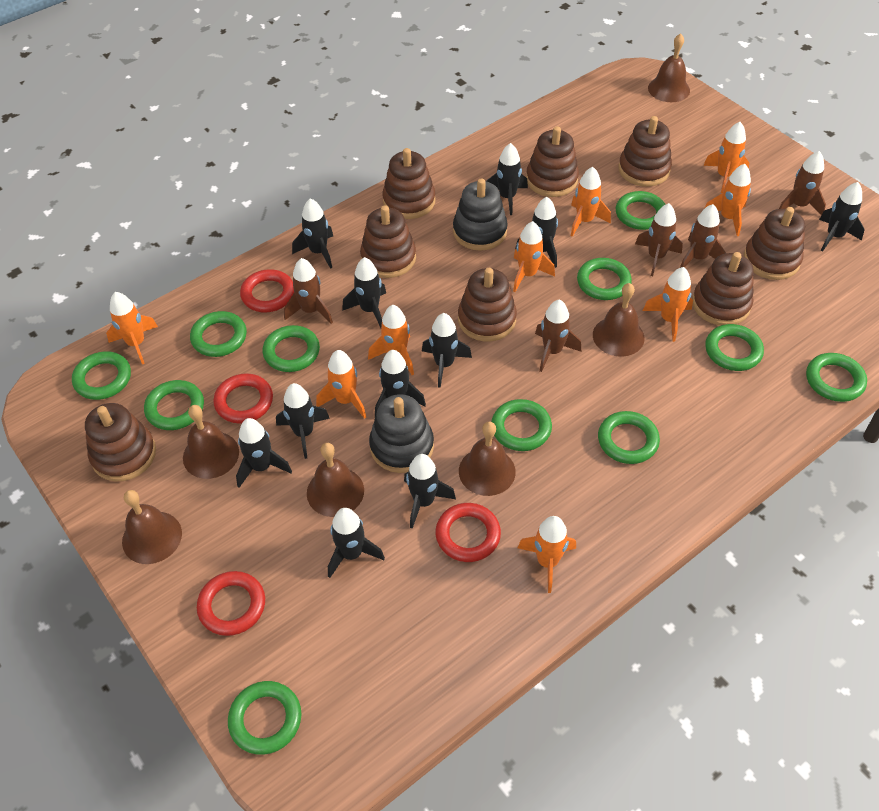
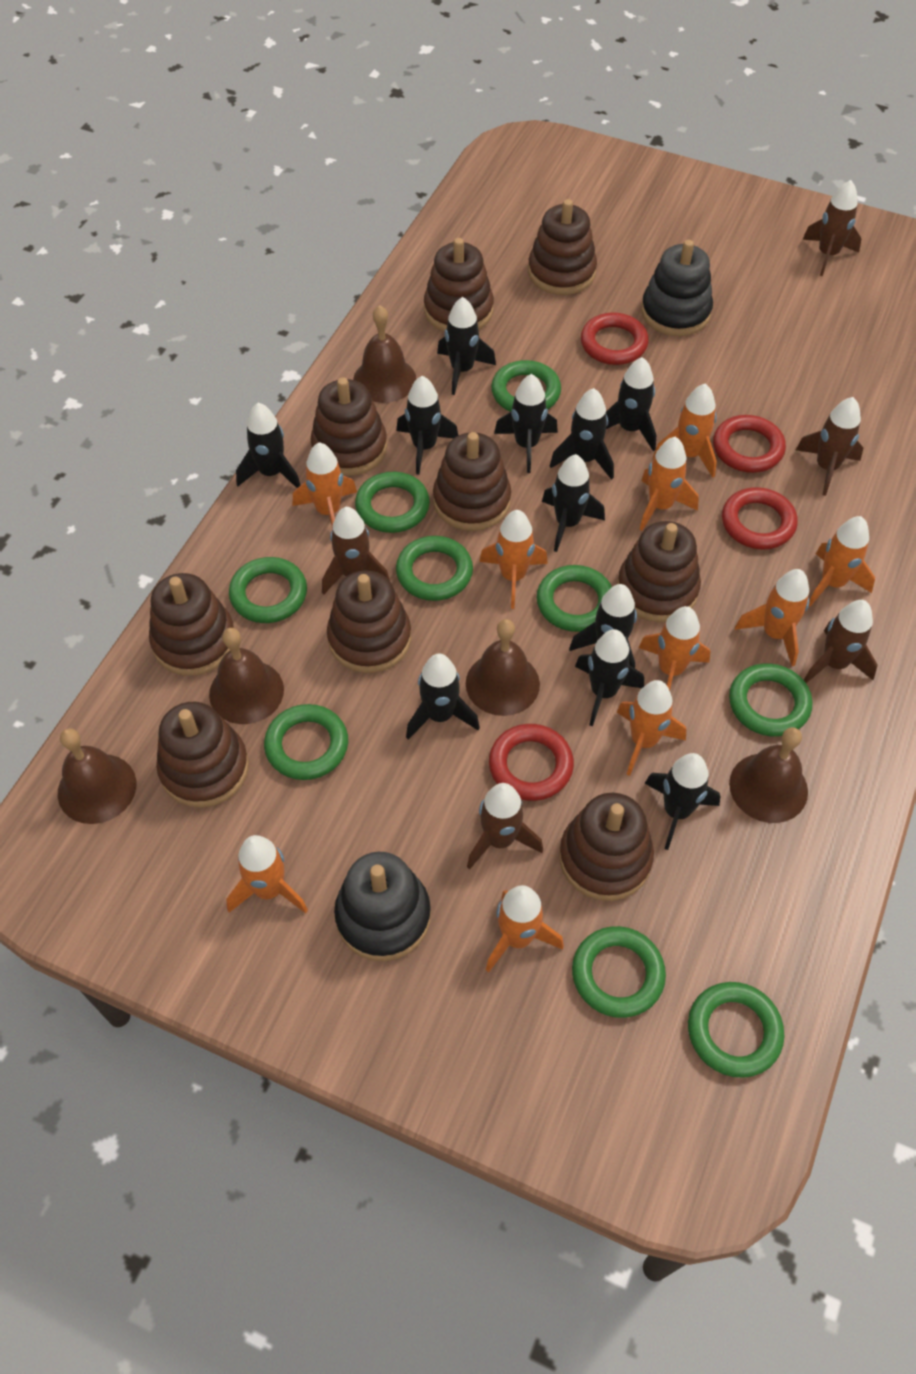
brown bell: [122,490,182,564] [183,405,239,479] [307,443,364,517] [459,422,516,496] [593,283,645,357] [648,33,690,102] = 6 -> [58,728,136,824] [209,628,284,724] [353,305,416,403] [466,619,540,716] [729,727,808,823] = 5
brown stacking toy: [85,403,156,481] [360,205,416,278] [382,148,436,219] [458,268,517,341] [526,126,579,197] [618,116,672,187] [692,252,754,326] [744,207,805,280] = 8 -> [149,573,234,676] [156,702,249,808] [310,377,387,476] [327,570,411,673] [424,238,494,332] [433,432,511,531] [528,199,597,295] [559,793,654,901] [617,521,701,622] = 9
green ring: [72,351,131,400] [144,380,204,430] [190,311,247,357] [228,681,301,755] [263,325,320,372] [491,399,552,451] [577,258,632,300] [598,411,660,464] [616,191,666,230] [705,324,764,371] [806,353,867,402] = 11 -> [229,557,307,623] [264,704,348,780] [355,472,430,533] [396,536,473,601] [491,360,561,412] [536,565,612,632] [572,926,666,1018] [688,982,784,1078] [729,663,812,736] = 9
orange rocket: [106,292,158,364] [316,350,366,419] [368,305,414,375] [513,221,555,292] [518,516,576,593] [571,167,611,237] [643,267,693,342] [703,122,749,193] [704,164,751,236] = 9 -> [226,835,308,913] [293,442,357,527] [479,510,548,609] [486,885,564,972] [616,680,686,776] [638,606,710,691] [639,437,699,531] [653,384,717,477] [735,569,809,666] [809,516,875,607] = 10

